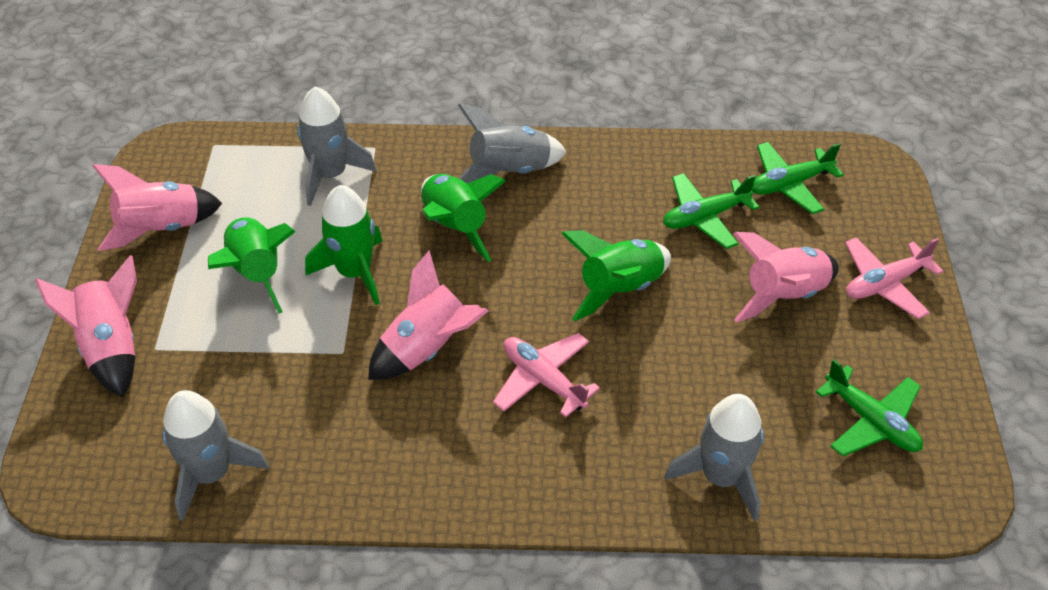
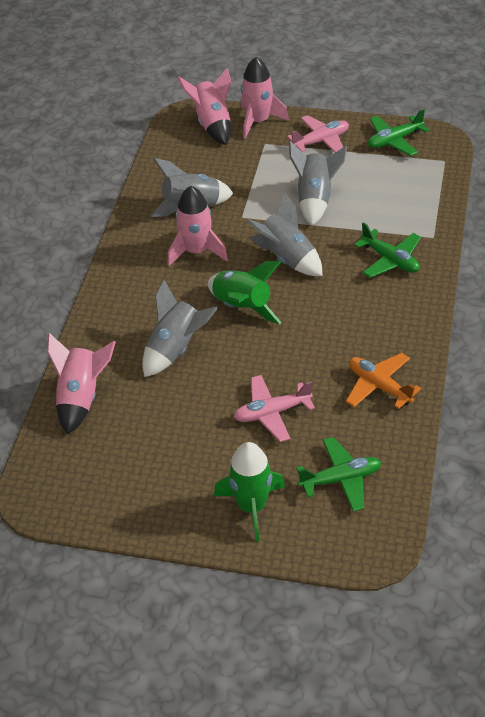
green rocket: [208,217,296,314] [305,185,383,305] [421,174,506,262] [561,230,671,321] = 4 -> [208,261,282,324] [214,442,285,541] = 2
orange plane: none = 0 -> [346,353,421,409] = 1

